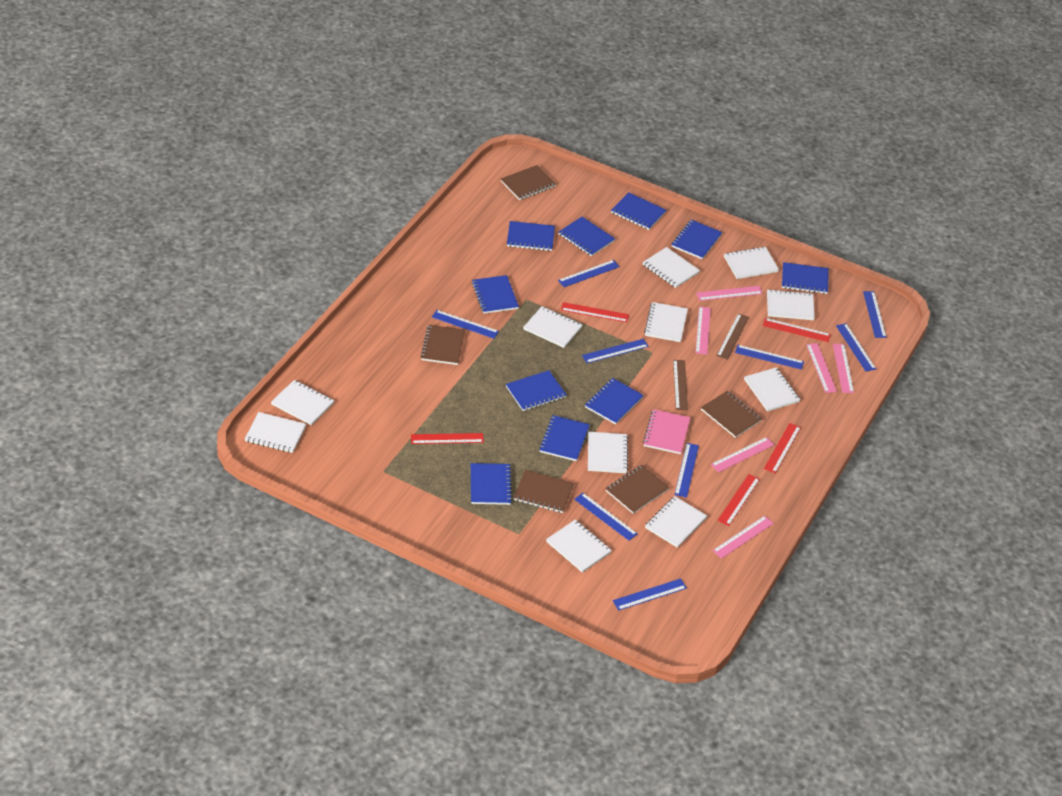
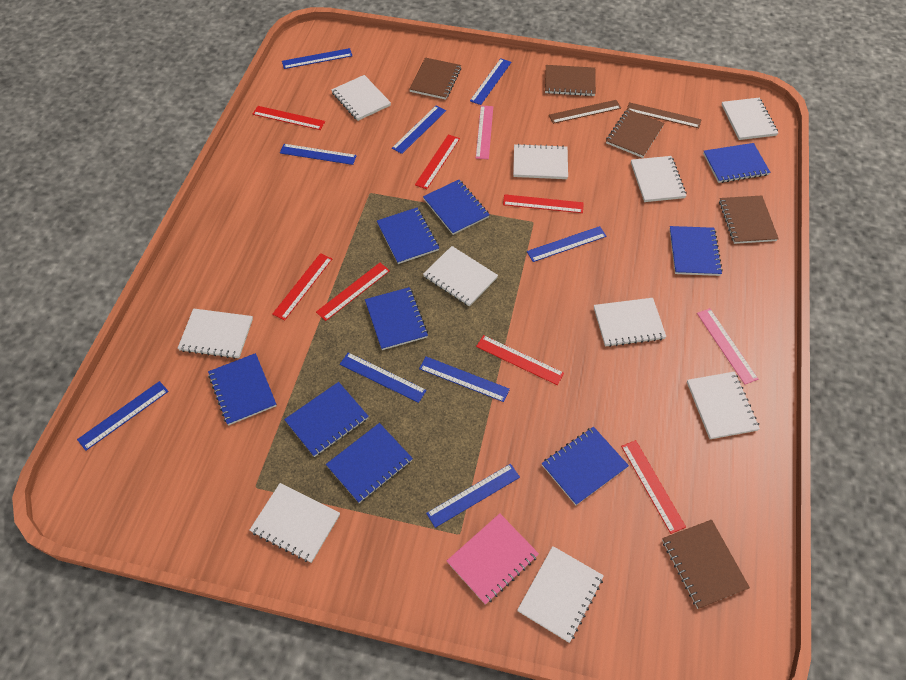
blue notebook: [471,463,512,505] [472,275,519,314] [506,370,566,411] [507,221,555,251] [539,415,590,461] [559,217,615,256] [585,378,644,425] [611,192,666,230] [671,220,722,259] [782,262,829,294] = 10 -> [208,353,277,425] [284,382,369,457] [326,423,413,503] [365,287,428,350] [377,208,439,264] [423,180,490,235] [542,427,629,505] [669,226,723,276] [703,143,770,183] = 9
pink ruler: [695,306,711,355] [696,286,763,301] [711,437,774,472] [712,516,774,559] [806,343,837,393] [833,344,854,393] = 6 -> [476,105,493,159] [697,308,758,385] = 2
red ruler: [411,433,484,444] [561,302,629,322] [718,474,760,526] [763,318,831,342] [764,423,801,473] = 5 -> [253,106,325,130] [272,253,332,320] [316,263,390,321] [415,134,460,189] [476,335,564,385] [503,194,584,213] [621,440,686,534] = 7
white notebook: [245,412,306,453] [271,380,334,425] [523,306,582,348] [546,520,612,573] [588,432,628,473] [643,247,700,288] [644,302,688,342] [645,496,707,548] [724,247,779,279] [744,367,800,412] [767,289,815,320] = 11 -> [178,308,253,359] [250,483,340,563] [331,75,391,121] [423,246,498,307] [513,144,568,179] [517,546,604,643] [594,298,666,347] [631,156,687,202] [687,372,760,439] [721,98,778,140] = 10

